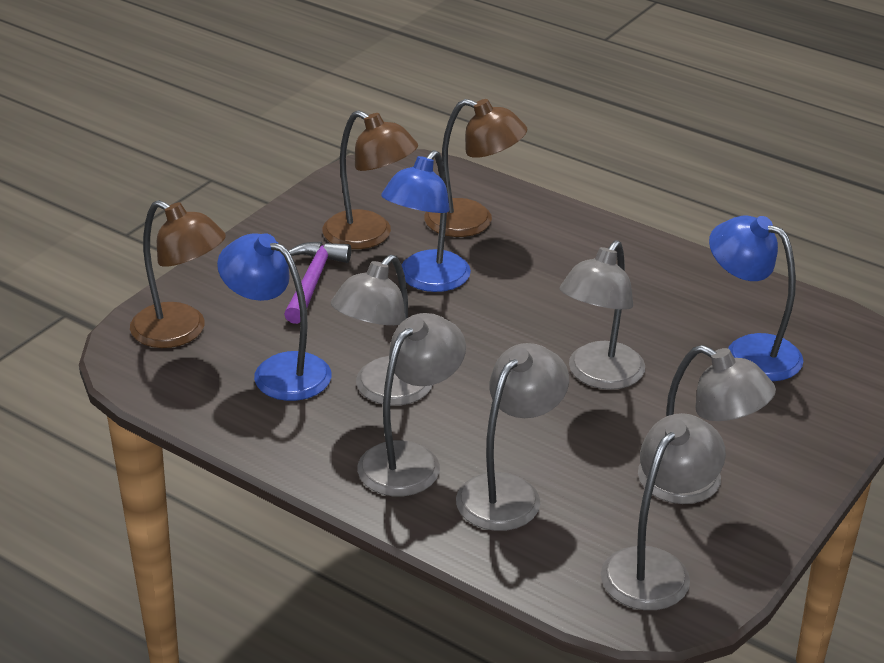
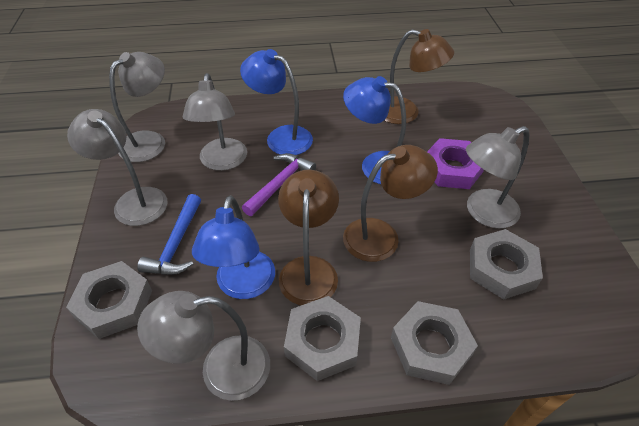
blue hammer: none = 0 -> [137,194,201,275] = 1
grey lamp: [331,255,432,406] [357,313,466,496] [456,343,569,531] [559,240,645,390] [601,413,726,610] [638,345,776,504] = 6 -> [67,109,167,226] [109,52,165,162] [137,291,270,401] [183,73,247,171] [466,126,530,229] = 5
grey nut: none = 0 -> [66,261,152,339] [284,296,361,381] [391,301,478,385] [470,229,543,300] = 4
purple nut: none = 0 -> [427,138,484,189] = 1

